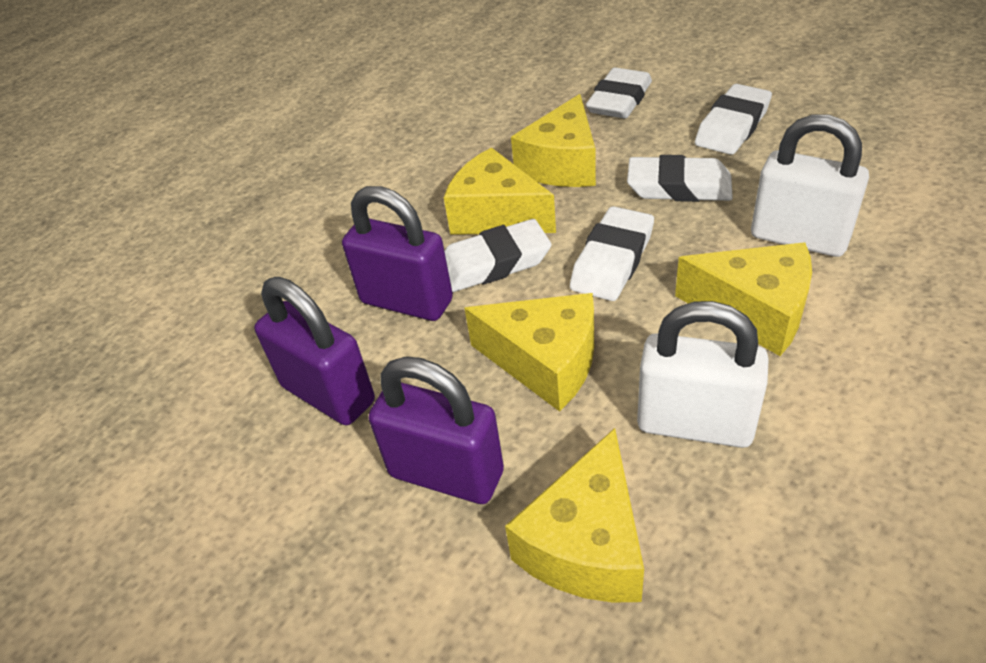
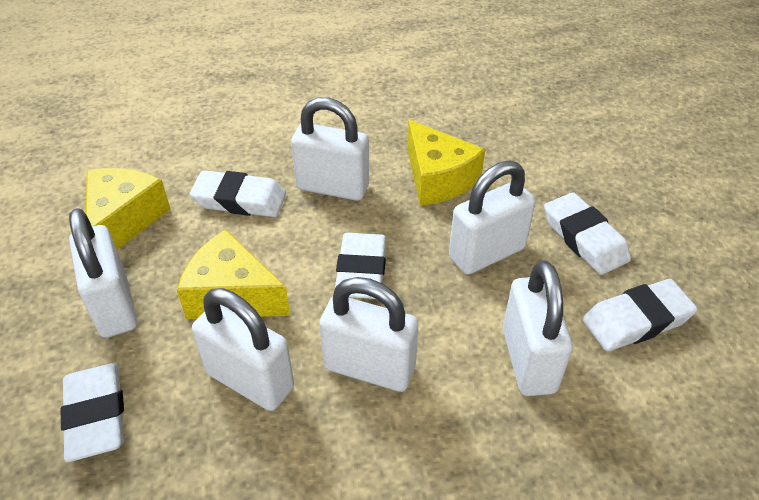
purple padlock: [254,277,375,425] [342,186,453,321] [369,356,504,504] = 3 -> none = 0
white padlock: [637,301,769,448] [751,114,869,257] = 2 -> [69,208,137,338] [192,288,294,411] [291,97,369,201] [319,277,418,392] [449,161,536,275] [503,261,573,396] = 6
yellow cheese: [444,148,556,235] [464,293,594,412] [505,428,644,603] [511,94,596,187] [675,242,812,356] = 5 -> [86,168,170,250] [177,229,290,319] [407,120,485,206] = 3

